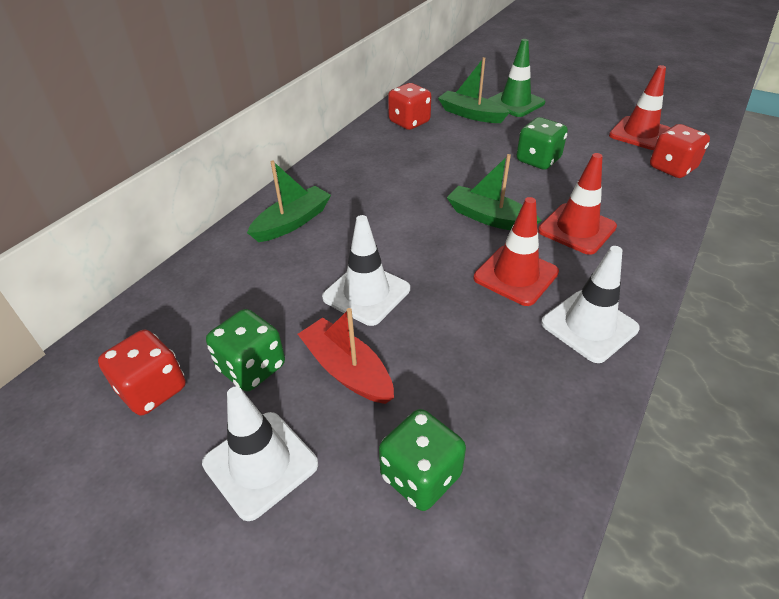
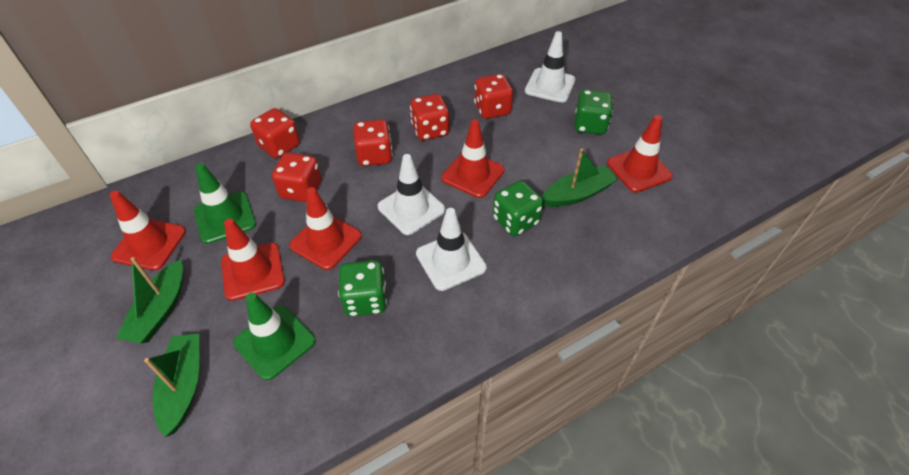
green traffic cone: [489,39,545,117] = 1 -> [194,163,256,244] [233,293,316,380] = 2
red boat: [298,308,394,404] = 1 -> none = 0
red dice: [98,330,186,415] [388,83,431,130] [650,124,710,178] = 3 -> [250,108,300,158] [272,152,321,202] [353,119,393,166] [410,94,449,140] [474,74,513,119] = 5
red traffic cone: [474,197,559,306] [538,153,617,255] [609,65,670,150] = 3 -> [110,191,186,270] [221,219,285,301] [289,187,362,270] [441,119,505,198] [607,115,673,193] = 5

